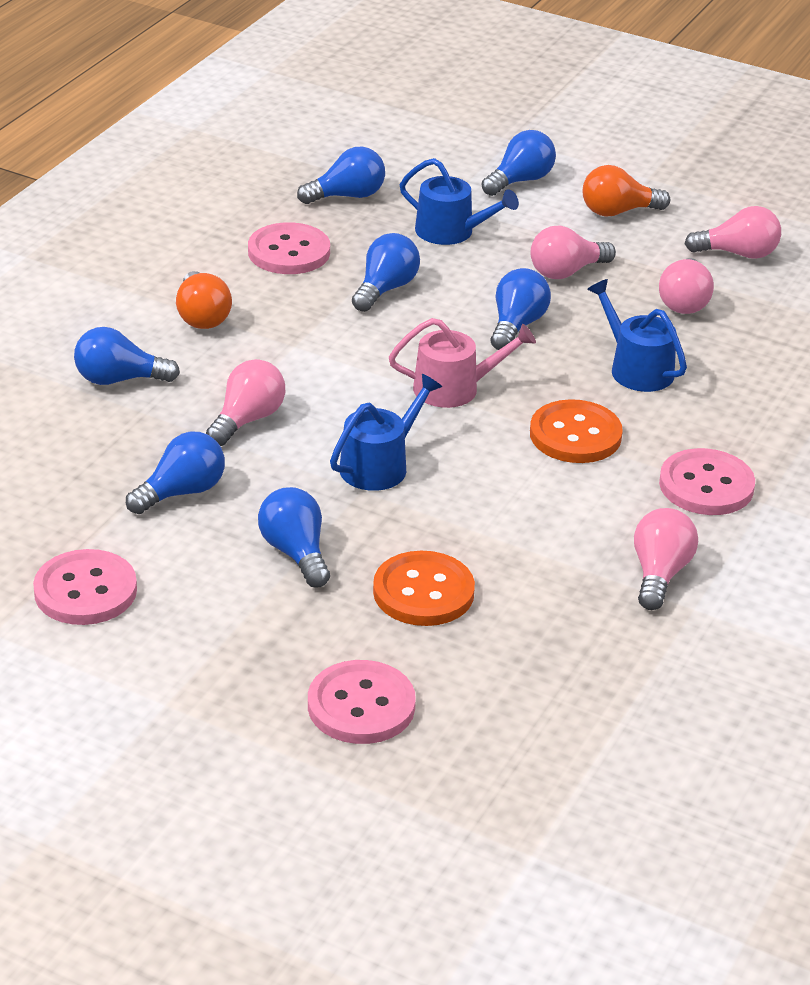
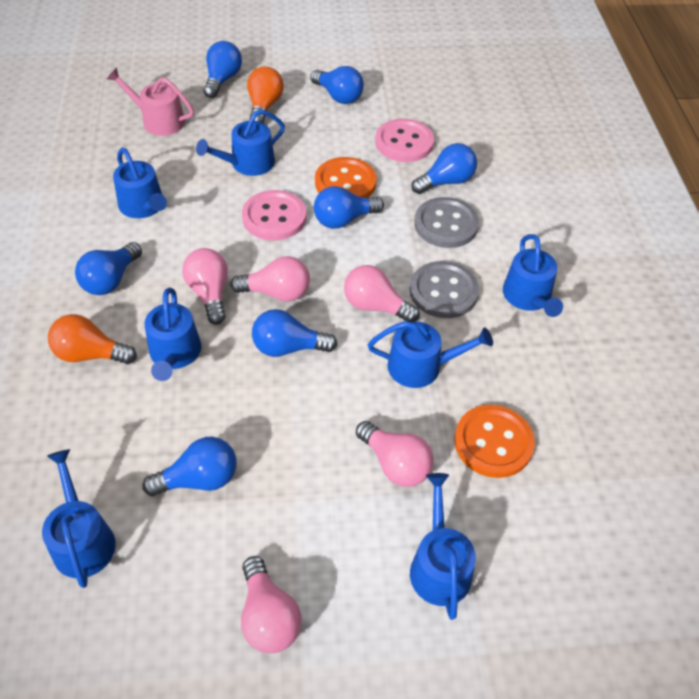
blue watering can: [330,374,442,491] [399,158,519,245] [587,279,687,392] = 3 -> [42,449,116,588] [113,147,167,218] [145,288,201,381] [196,110,285,176] [368,321,493,388] [410,473,476,620] [503,234,563,317] = 7
grey button: none = 0 -> [410,261,479,318] [414,197,479,248] = 2
pink button: [33,549,137,625] [248,222,330,274] [308,660,416,744] [659,448,755,515] = 4 -> [242,190,306,241] [375,119,434,162] = 2

